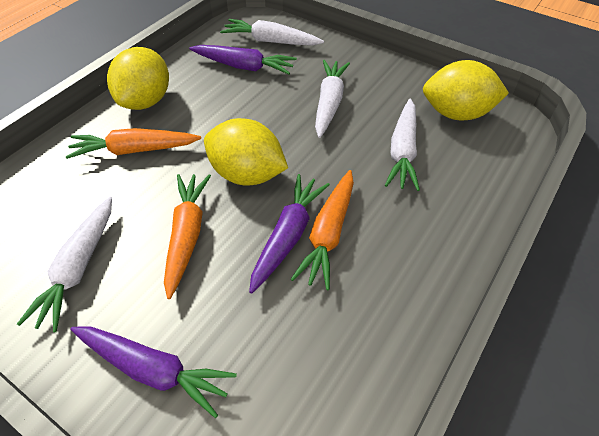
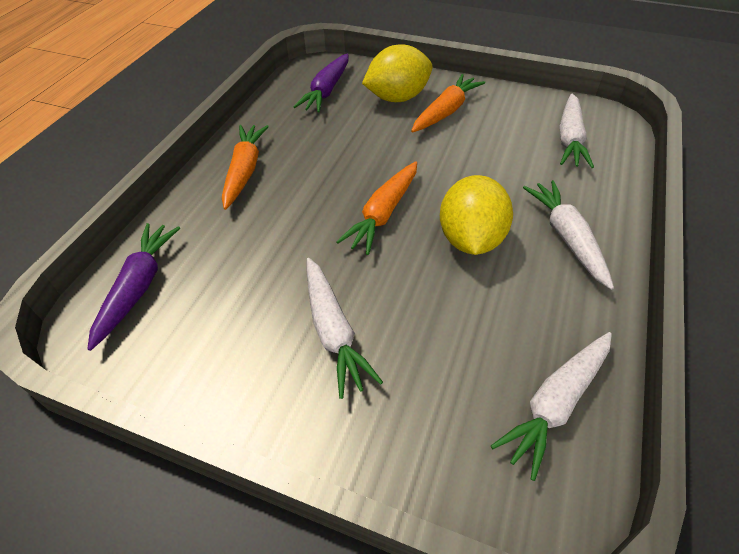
purple carrot: [70,326,237,418] [189,45,297,75] [249,174,330,294] = 3 -> [87,223,180,351] [293,53,349,113] = 2
yellow lemon: [107,47,169,110] [204,118,288,185] [423,60,509,120] = 3 -> [362,45,432,102] [440,175,513,255] = 2

